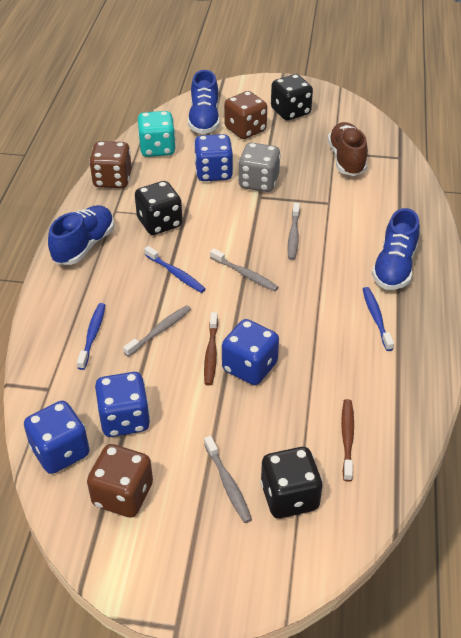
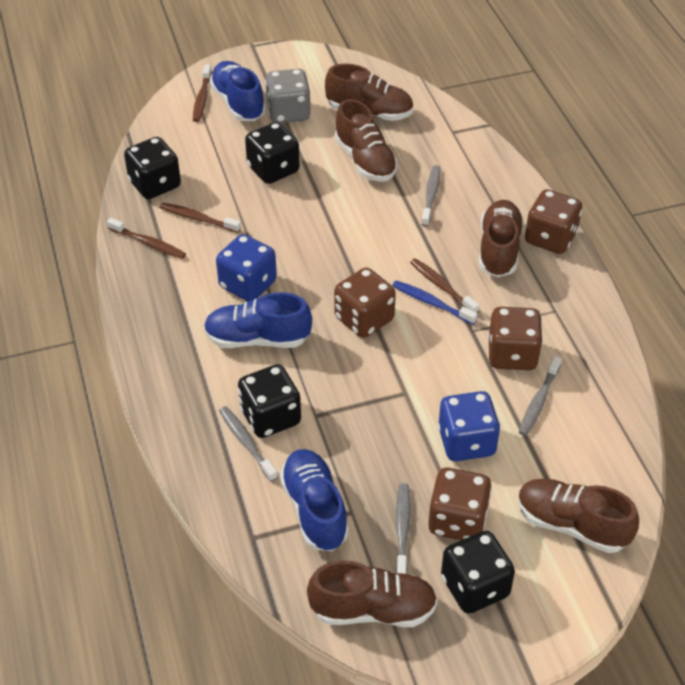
black dice: [135,181,182,235] [260,447,323,518] [271,74,313,120] = 3 -> [124,137,181,199] [238,364,301,438] [245,122,300,184] [441,531,515,614] = 4
blue dice: [24,401,90,474] [95,372,150,437] [194,134,233,181] [222,319,279,385] = 4 -> [216,234,277,301] [438,391,500,461] = 2
blue toothbrush: [77,303,105,370] [144,246,206,293] [363,287,394,351] = 3 -> [392,281,478,325] = 1
brown dice: [87,444,153,518] [89,141,132,188] [224,91,267,139] = 3 -> [334,268,396,338] [428,468,492,540] [488,307,543,370] [525,189,582,254] = 4
brown shoe: [328,122,368,176] = 1 -> [307,560,438,627] [325,64,413,121] [335,99,398,182] [479,200,524,277] [518,479,639,553] = 5
brown toothbrush: [204,312,218,386] [341,399,354,482] = 2 -> [107,218,186,259] [160,203,241,233] [193,64,212,122] [410,258,480,313] = 4
turquoise dice: [138,111,176,157] = 1 -> none = 0

